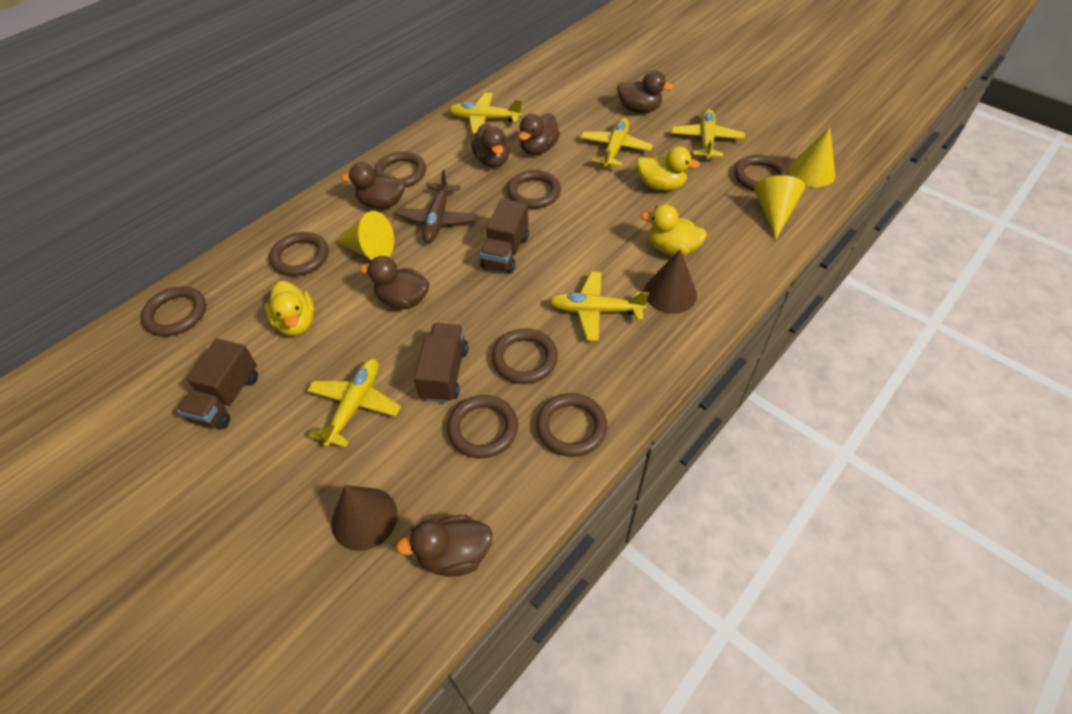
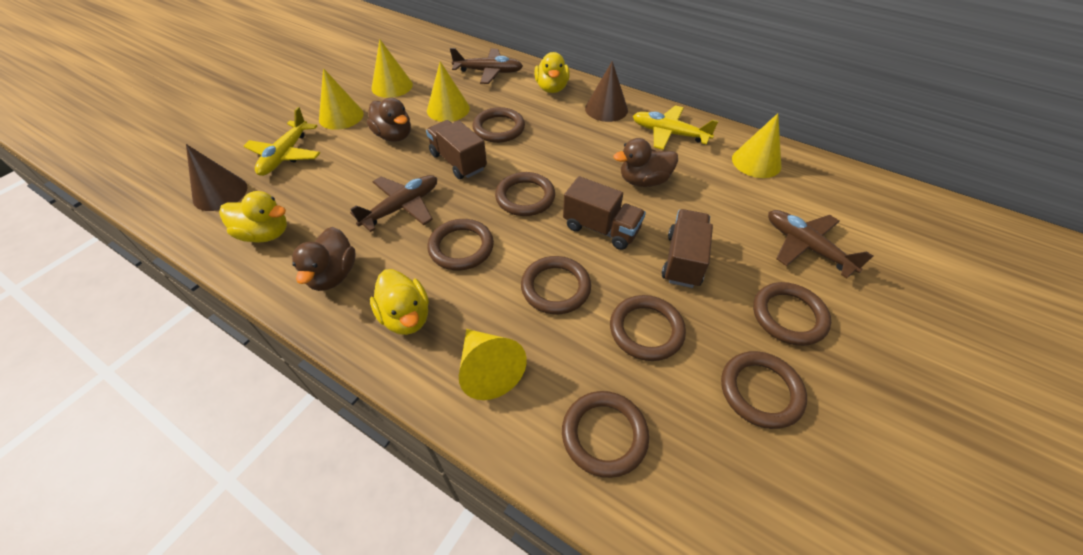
brown duck: [341,162,405,209] [360,256,429,309] [396,515,492,577] [471,124,510,167] [518,113,560,155] [617,70,673,113] = 6 -> [292,227,356,291] [367,97,411,142] [613,138,678,187] = 3
brown plane: [396,170,476,243] = 1 -> [350,175,437,232] [450,48,523,84] [768,210,873,278] = 3
yellow cone: [335,211,394,260] [754,175,805,240] [789,127,835,187] = 3 -> [319,68,364,130] [371,39,413,98] [427,61,470,122] [459,329,527,400] [732,113,781,178] = 5
yellow plane: [307,358,401,448] [448,93,522,134] [549,271,649,341] [580,118,653,167] [671,109,745,159] = 5 -> [244,107,320,176] [633,105,719,150] = 2

